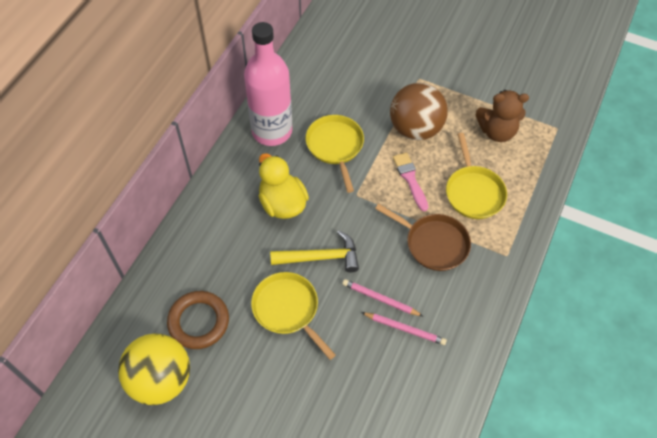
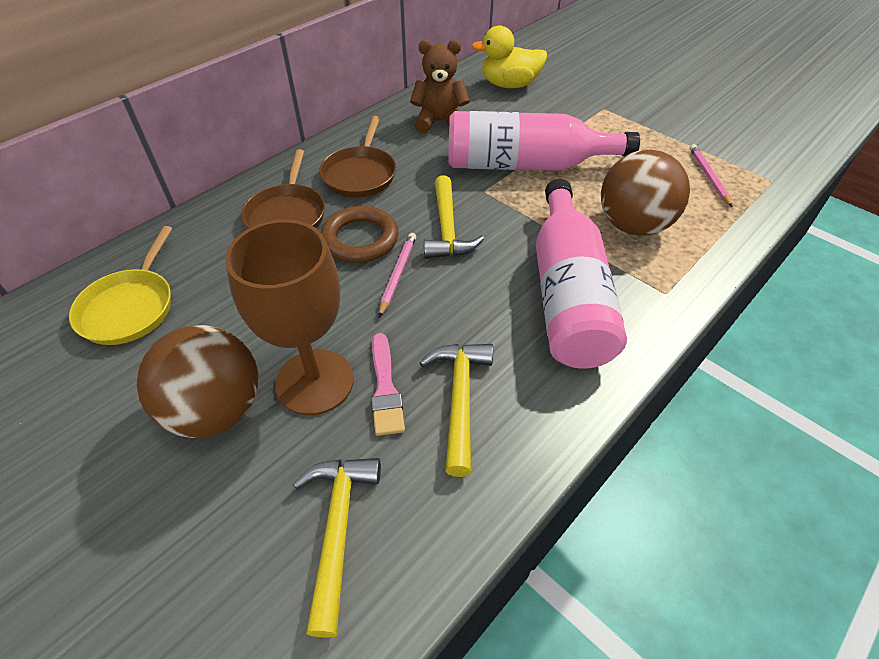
brown ball: [390,83,448,140] = 1 -> [137,325,259,438] [601,149,690,236] = 2
brown goblet: none = 0 -> [225,220,354,415] = 1
brown pan: [375,204,471,271] = 1 -> [241,149,325,229] [319,116,396,198] = 2
pink bottle: [244,22,292,146] = 1 -> [448,111,640,171] [536,179,627,369] = 2
yellow ball: [118,333,190,405] = 1 -> none = 0
yellow hammer: [270,230,359,272] = 1 -> [293,458,381,638] [420,344,493,477] [424,175,484,259] = 3
yellow pan: [251,272,336,360] [306,115,364,193] [446,133,507,219] = 3 -> [69,226,173,345] = 1

